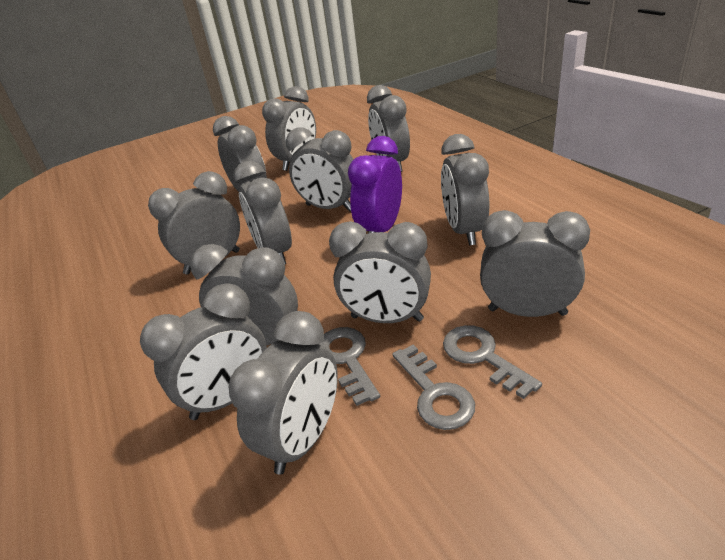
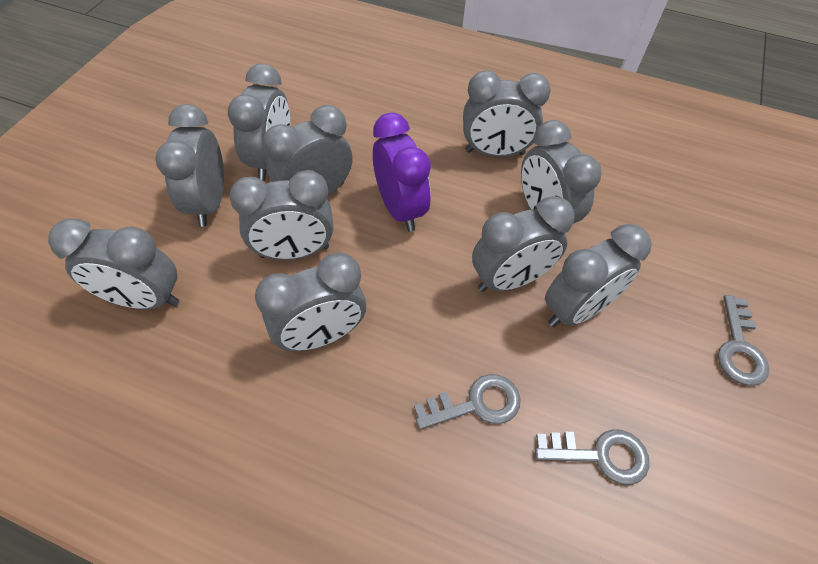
grey clock: [140,283,267,420] [148,171,240,275] [190,244,298,346] [213,116,267,192] [229,311,338,475] [233,161,292,264] [262,86,316,171] [286,127,354,212] [329,221,431,323] [367,85,410,172] [441,134,489,246] [480,210,590,317] = 12 -> [48,218,179,309] [155,104,224,227] [228,63,290,181] [229,170,334,260] [255,252,366,351] [263,105,353,196] [463,70,551,157] [472,196,575,292] [521,120,602,224] [545,224,652,327] = 10

